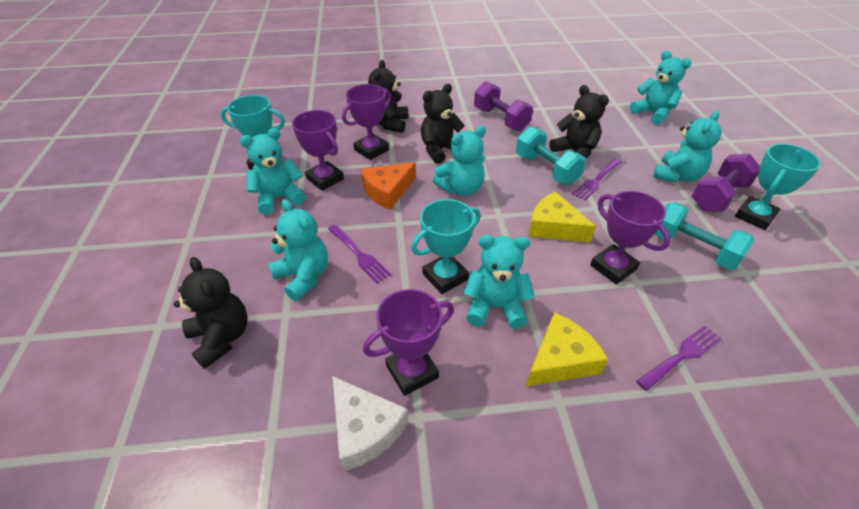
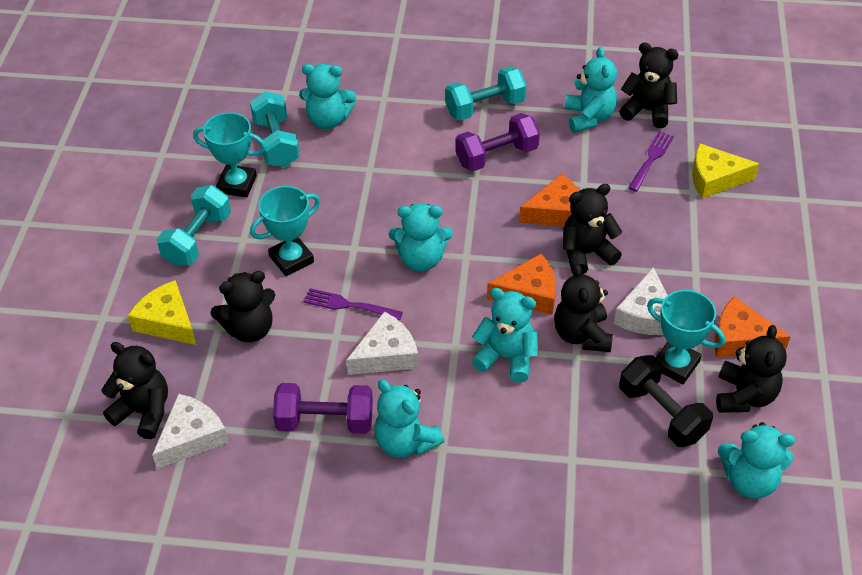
black dumbbell: none = 0 -> [619,355,713,447] = 1
black teddy bear: [174,257,248,369] [368,60,409,133] [421,84,465,164] [549,85,609,159] = 4 -> [101,342,168,439] [211,271,275,342] [554,263,613,352] [563,184,622,275] [619,42,679,128] [716,325,787,413] = 6
orange cheese: [361,162,416,210] = 1 -> [487,254,556,314] [519,174,579,226] [715,296,791,357] = 3
purple fork: [328,224,391,283] [572,158,622,200] [636,326,722,391] = 3 -> [303,288,403,320] [628,131,674,192] = 2
purple trophy: [292,110,344,191] [342,84,391,160] [363,289,454,396] [590,191,671,284] = 4 -> none = 0
turquoise dumbbell: [516,126,586,185] [654,202,754,270] = 2 -> [157,185,231,266] [250,91,300,167] [445,67,527,120] = 3
white cheese: [332,376,408,471] = 1 -> [152,394,229,469] [346,311,418,375] [614,267,668,335] = 3

